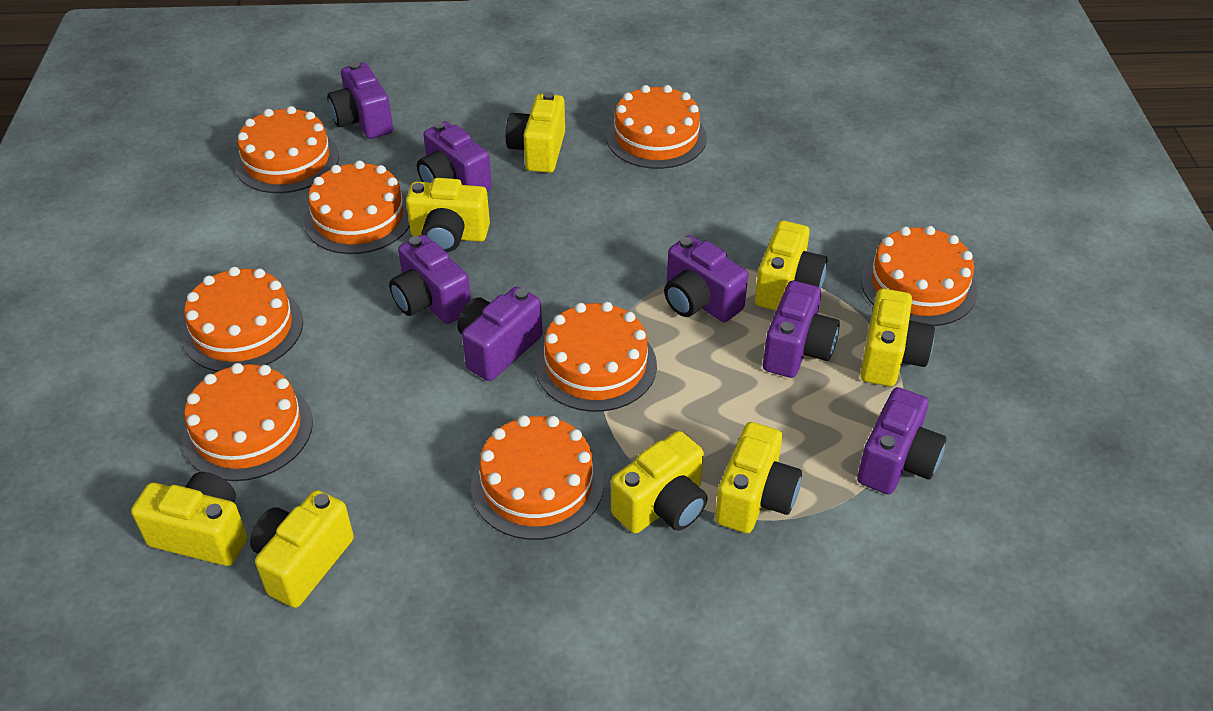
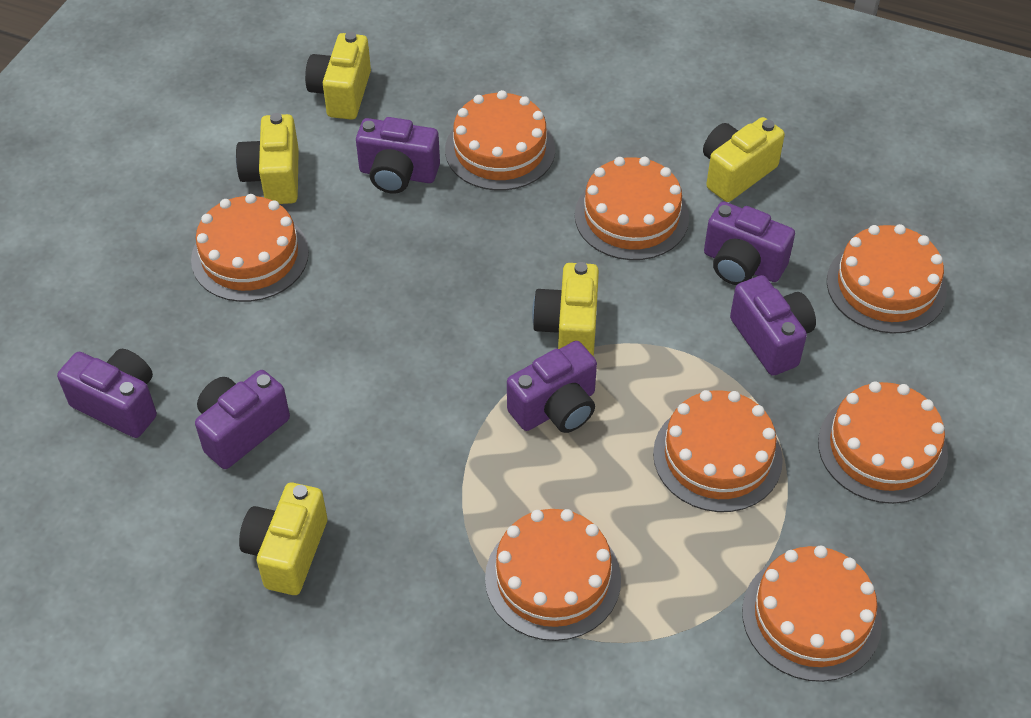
purple camera: [327,62,393,139] [389,235,471,324] [417,121,492,191] [457,286,542,381] [664,235,748,322] [763,281,840,378] [857,387,946,494] = 7 -> [57,349,157,438] [195,370,290,469] [356,117,440,194] [507,341,597,433] [704,201,795,285] [730,275,816,376] = 6
yellow camera: [131,472,247,566] [250,490,354,608] [406,178,490,252] [506,92,565,173] [611,431,707,534] [715,422,802,533] [755,221,827,311] [860,288,935,386] = 8 -> [236,113,299,204] [239,483,327,595] [305,32,371,120] [532,262,599,356] [703,117,785,202] = 5

